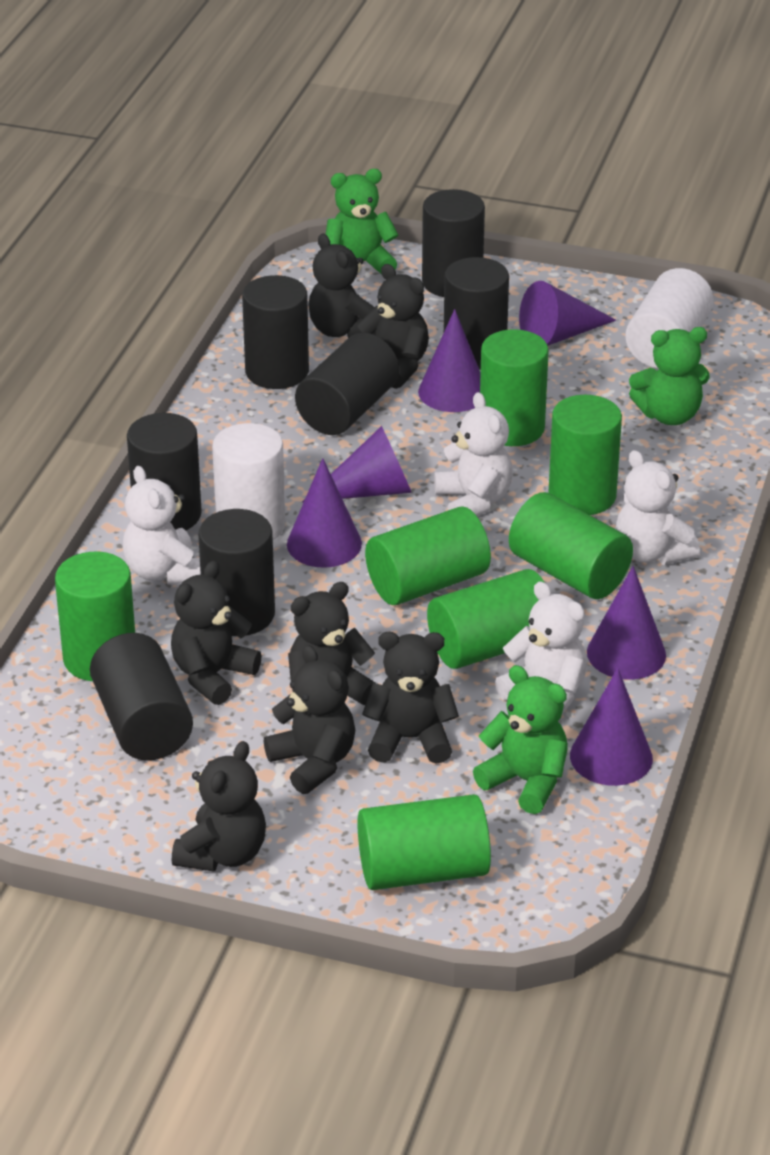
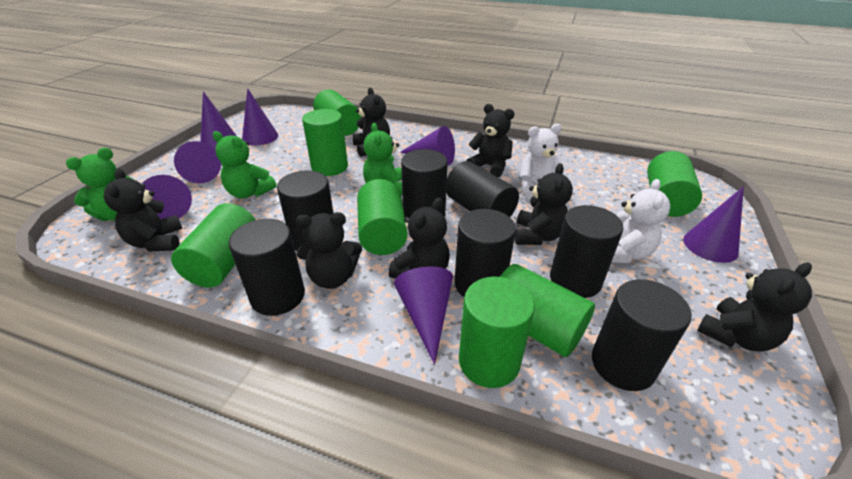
purple cone: [287,458,362,568] [302,426,412,502] [418,309,481,412] [519,281,616,346] [570,668,653,786] [587,566,666,679] = 6 -> [143,175,192,219] [174,141,221,183] [200,91,237,149] [242,88,278,146] [394,266,453,365] [400,126,455,165] [683,186,744,263] = 7
white cylinder: [212,423,285,540] [625,268,714,368] = 2 -> none = 0
white teddy bear: [123,466,201,585] [434,392,513,516] [495,581,587,714] [616,450,700,565] = 4 -> [520,124,567,200] [612,179,670,263] = 2

